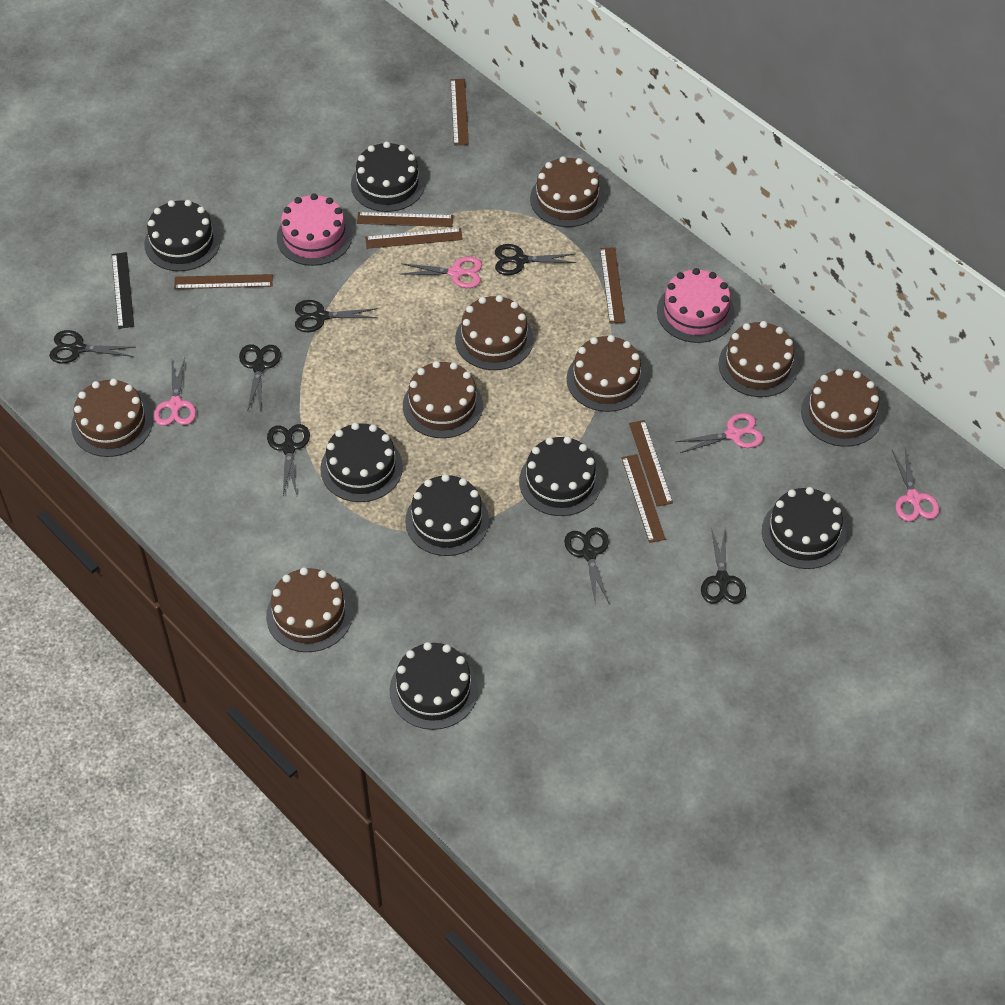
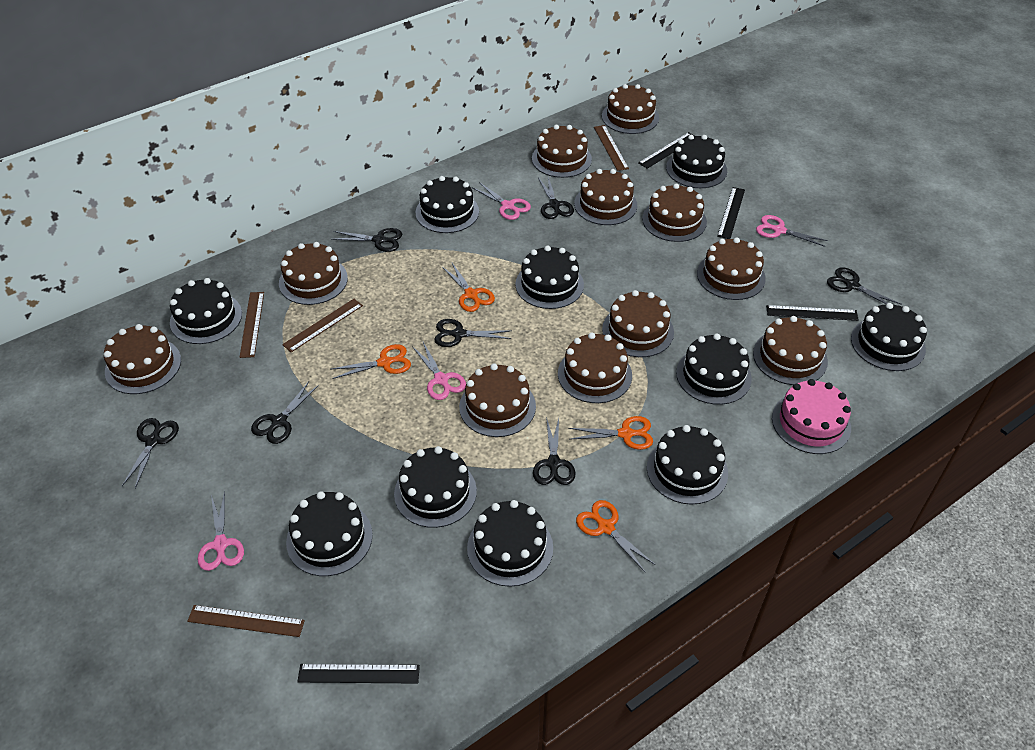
black cake: [144,200,221,271] [320,423,403,502] [351,142,425,212] [390,642,478,730] [405,474,489,556] [519,436,602,516] [762,487,846,569] = 7 -> [170,278,242,344] [286,491,373,576] [394,446,477,528] [416,176,479,233] [467,500,553,587] [515,245,584,309] [647,425,728,505] [666,135,727,188] [676,334,752,405] [851,303,927,371] = 10
black ruler: [112,252,134,329] = 1 -> [297,664,420,684] [638,132,694,169] [717,187,745,239] [766,305,859,321] = 4
brown cake: [71,379,153,457] [266,567,353,652] [403,361,483,438] [455,295,534,370] [530,156,605,227] [567,335,646,412] [719,321,798,397] [801,369,882,447] = 8 -> [104,324,181,394] [279,242,348,305] [459,363,536,437] [532,125,592,178] [558,332,632,403] [574,169,637,225] [602,84,659,134] [602,290,674,357] [642,184,707,242] [697,237,766,300] [753,316,828,385] = 11
brown ruler: [174,274,273,289] [357,212,453,227] [365,228,463,249] [451,79,469,145] [600,247,625,324] [621,454,666,543] [629,420,673,506] = 7 -> [187,605,305,637] [240,292,264,358] [282,299,363,352] [594,125,629,171] = 4
orange scissors: none = 0 -> [332,344,411,379] [442,263,495,312] [568,416,653,450] [576,500,656,572] = 4
pink cake: [277,193,352,266] [657,268,735,343] = 2 -> [772,379,851,454] = 1

